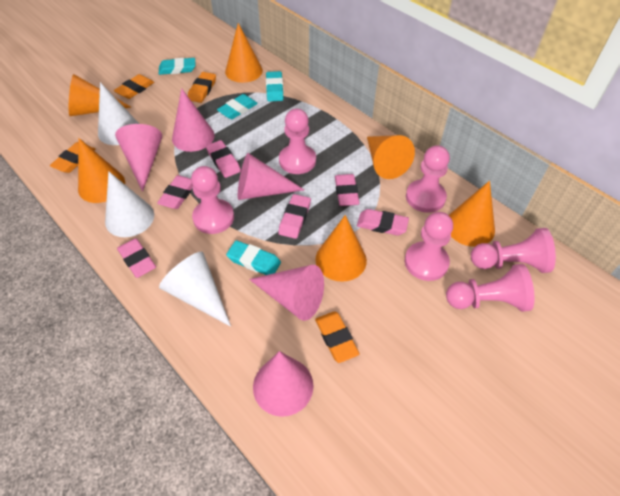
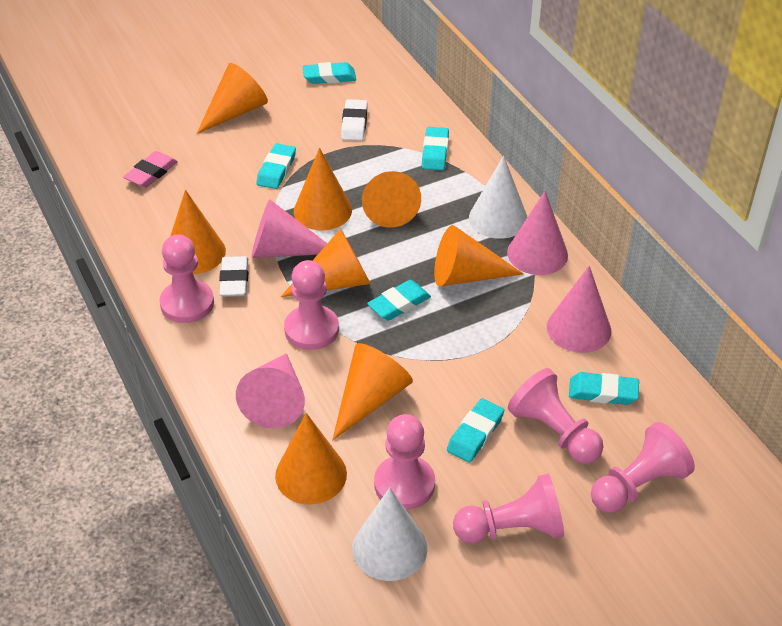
orange cone: [69,74,131,116] [78,138,125,203] [225,23,263,83] [315,215,367,282] [367,135,415,179] [449,181,495,247] = 6 -> [170,190,226,274] [197,63,268,134] [275,413,347,504] [281,229,370,297] [294,148,352,230] [332,343,413,440] [362,171,421,228] [434,225,524,287] = 8
orange eraser: [50,142,96,173] [114,74,154,99] [188,72,216,103] [315,311,359,363] = 4 -> none = 0
pink cone: [115,124,162,192] [172,88,215,152] [238,153,304,200] [249,265,324,321] [253,351,314,417] = 5 -> [236,353,305,428] [252,199,327,258] [507,191,568,275] [547,266,611,353] = 4
pink eraser: [117,238,156,278] [157,175,193,209] [206,140,241,178] [278,194,311,239] [335,174,360,206] [357,209,409,236] = 6 -> [123,151,178,188] = 1
turquoise eraser: [159,58,195,75] [217,94,258,119] [226,240,281,275] [266,71,284,101] = 4 -> [257,143,296,189] [303,62,356,84] [367,280,431,321] [422,127,449,170] [447,398,504,462] [569,372,639,405] = 6
white cone: [98,82,139,145] [105,171,154,237] [159,252,231,327] = 3 -> [352,488,428,581] [469,156,527,239] = 2
white eraser: none = 0 -> [219,256,248,297] [341,99,368,141] = 2

